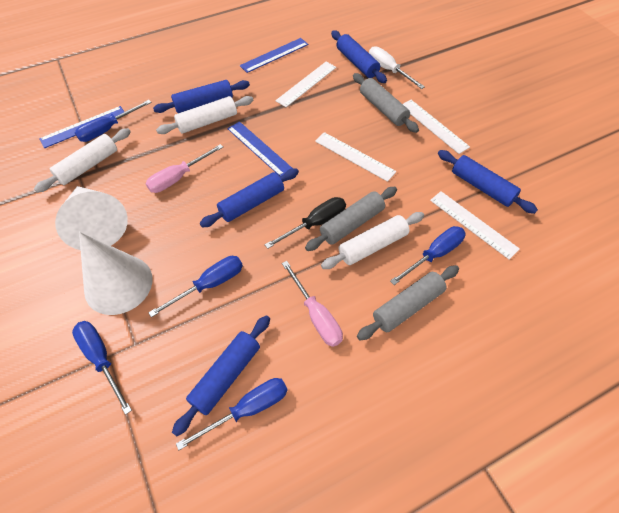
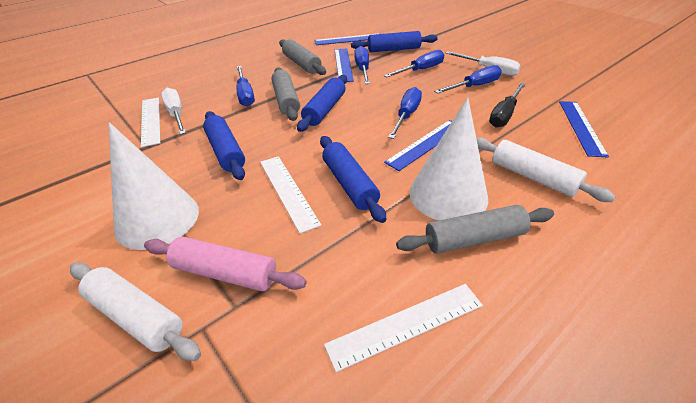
blue rolling pin: [153,80,250,113] [172,315,270,436] [200,168,299,227] [331,31,387,83] [438,150,538,214] = 5 -> [203,111,245,180] [297,75,347,132] [320,136,386,223] [351,31,438,52] = 4
blue ruler: [39,106,124,148] [227,121,292,177] [240,38,308,73] = 3 -> [314,33,381,45] [335,49,354,82] [384,120,452,171] [559,101,609,157] = 4
pink rolling pin: none = 0 -> [144,236,307,291] = 1
pink screwdriver: [146,144,223,193] [282,261,343,347] = 2 -> none = 0
white rolling pin: [34,128,131,193] [156,96,253,134] [321,212,424,269] = 3 -> [70,263,201,361] [476,137,616,202] = 2
white ruler: [275,62,336,107] [315,132,396,182] [403,100,470,154] [430,191,520,259] = 4 -> [141,97,160,148] [260,156,321,234] [324,284,483,372] = 3
white screwdriver: [369,46,425,89] = 1 -> [161,88,186,134] [446,51,521,76] = 2

